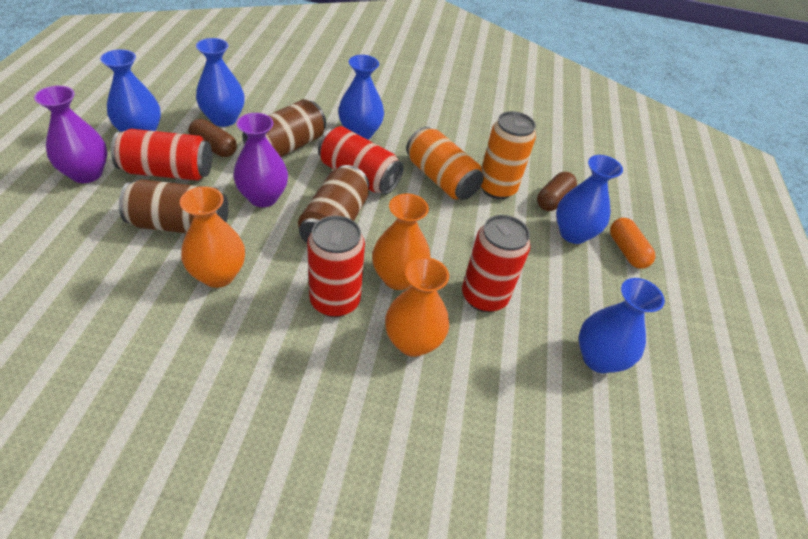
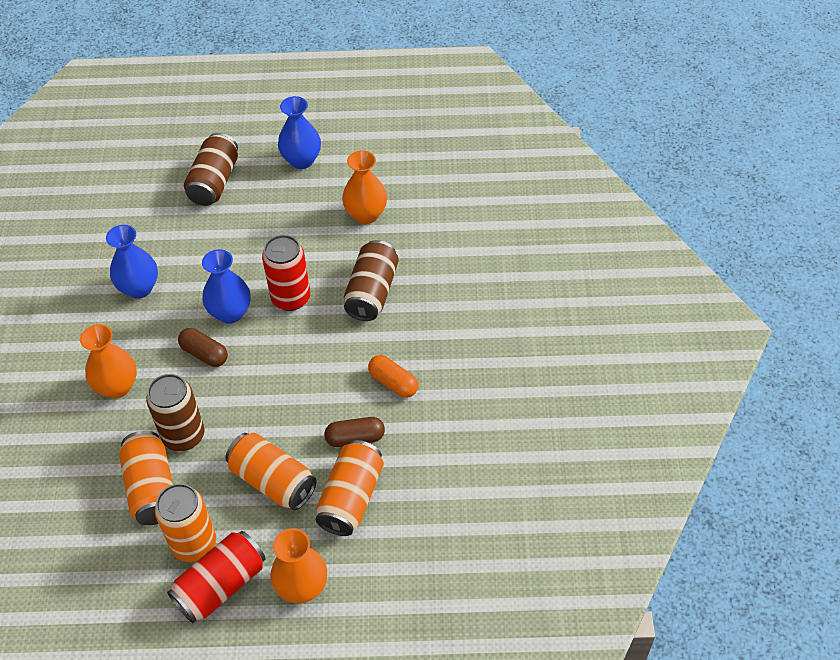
blue vase: [100,49,161,132] [196,38,244,127] [338,55,384,140] [556,155,623,244] [579,278,665,373] = 5 -> [106,225,158,299] [202,249,251,324] [278,96,321,169] = 3
orange can: [406,127,484,200] [481,111,536,199] = 2 -> [119,431,173,525] [155,483,216,562] [225,433,317,510] [315,440,384,536] = 4
purple vase: [34,86,108,183] [233,113,288,207] = 2 -> none = 0
red can: [111,129,212,180] [307,216,365,317] [318,126,404,195] [462,215,531,312] = 4 -> [167,531,266,623] [262,235,310,311] = 2

